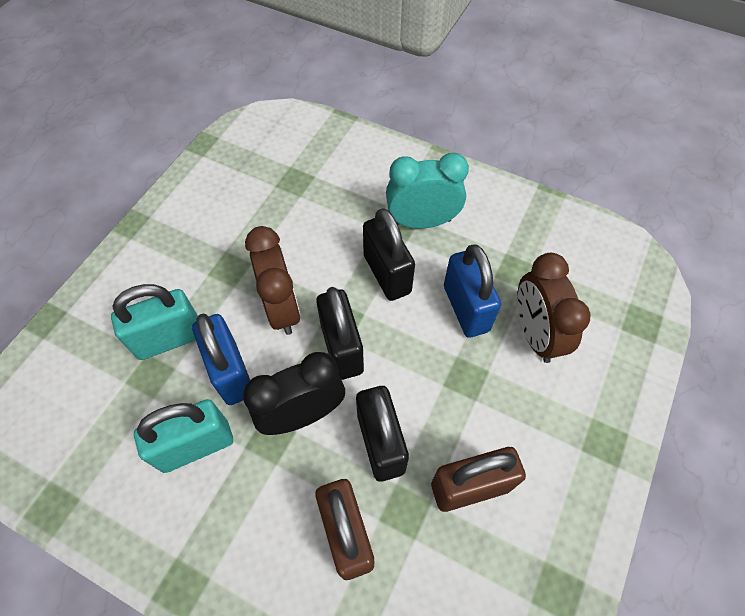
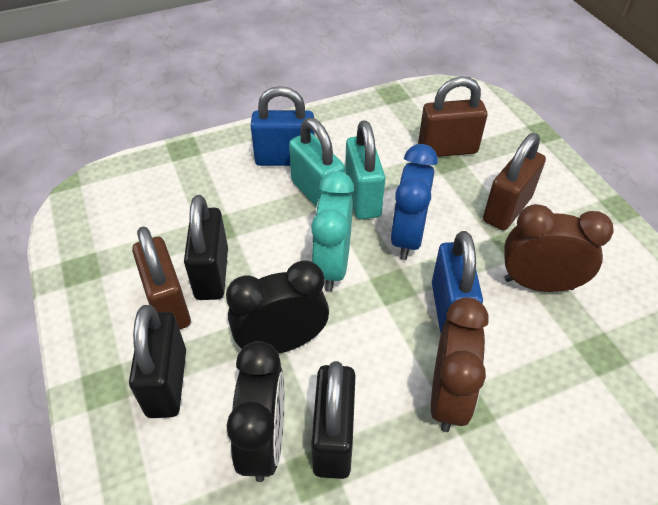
black clock: [243,352,345,435] = 1 -> [226,260,329,353] [227,341,285,482] = 2
blue clock: none = 0 -> [390,144,438,260] = 1
brown padlock: [316,479,374,580] [431,447,526,512] = 2 -> [132,226,191,330] [418,76,487,157] [483,133,546,230] = 3

